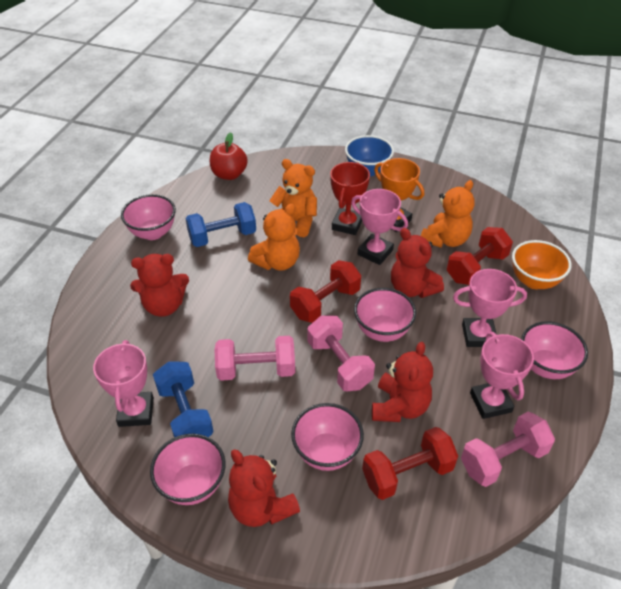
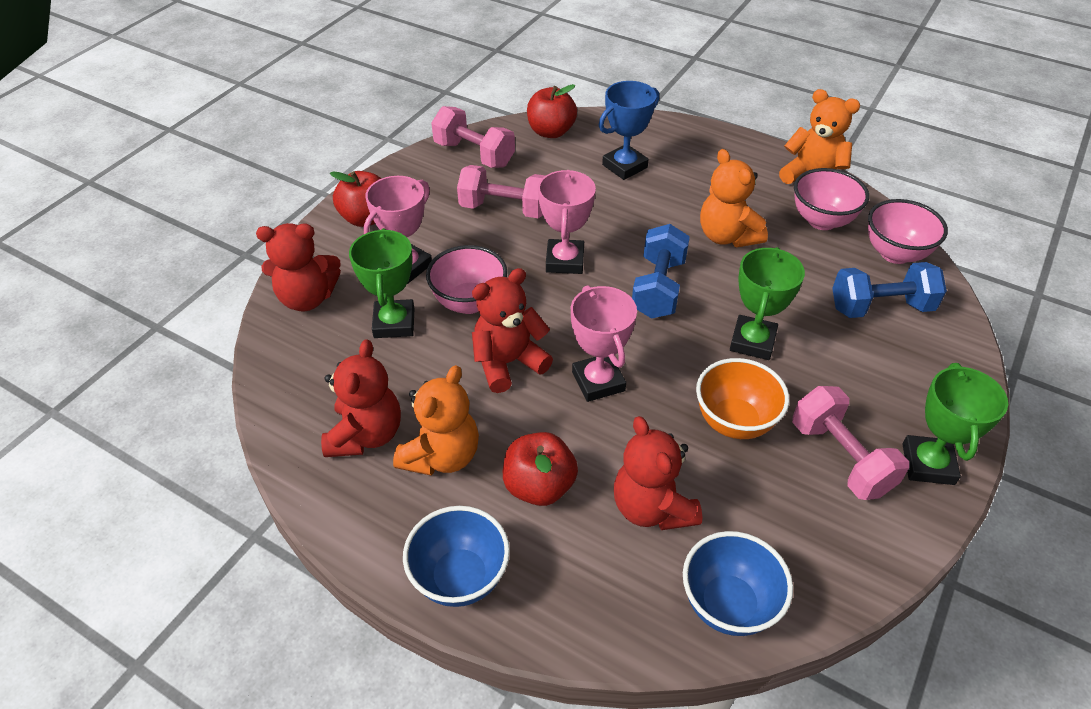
blue bowl: [345,135,394,176] = 1 -> [403,506,510,607] [683,531,793,636] = 2
blue trophy: none = 0 -> [599,81,659,180] = 1
green trophy: none = 0 -> [349,228,415,338] [730,247,805,360] [902,363,1008,485] = 3
orange trophy: [374,158,424,232] = 1 -> none = 0
pink bowl: [121,194,176,240] [150,434,225,505] [291,403,364,471] [354,288,416,342] [521,321,588,379] = 5 -> [426,245,507,314] [794,168,869,230] [868,199,948,264] = 3
pink trophy: [93,340,154,427] [351,189,408,265] [453,269,527,347] [470,332,534,419] = 4 -> [363,176,432,284] [538,170,596,274] [571,285,637,402] = 3
red apple: [210,132,248,180] = 1 -> [330,171,382,227] [503,432,578,506] [527,84,577,138] = 3
red dumbbell: [290,260,361,323] [362,427,458,500] [447,227,513,285] = 3 -> none = 0
red trophy: [330,162,370,235] = 1 -> none = 0

